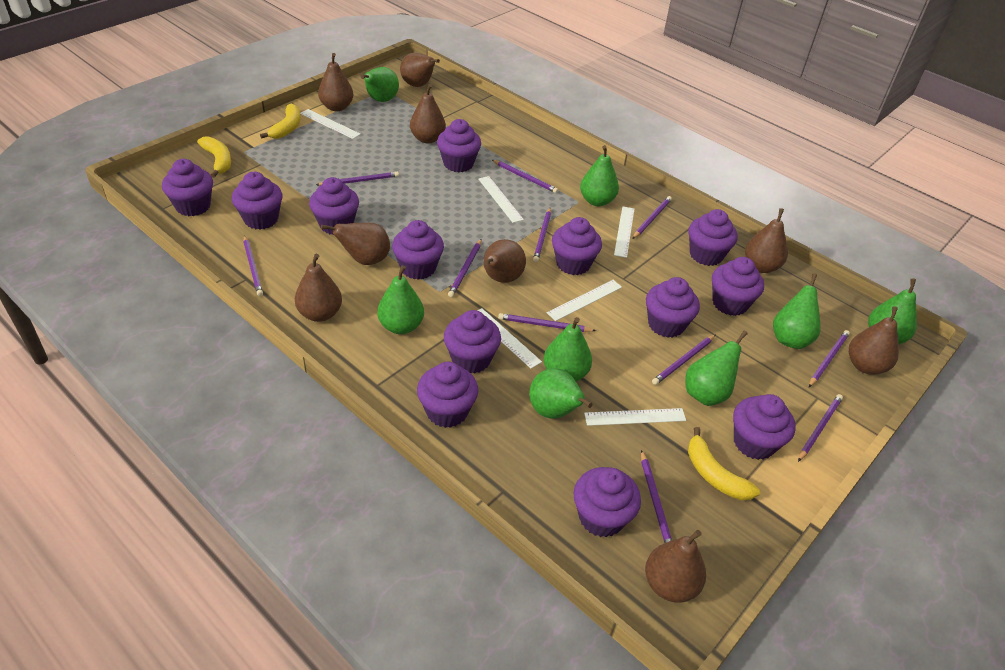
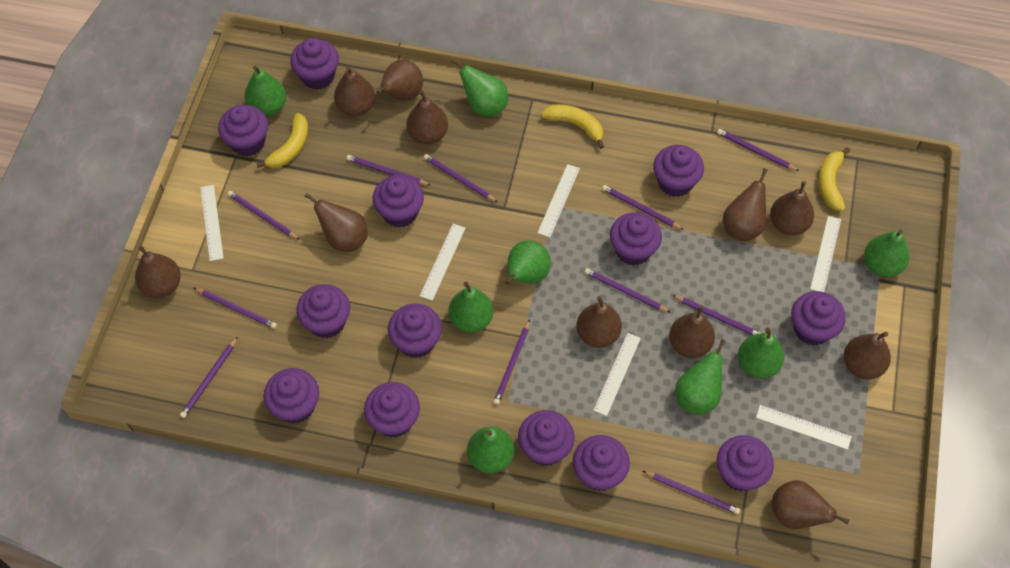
brown pear: [295,254,342,322] [318,53,353,111] [321,223,390,265] [400,53,440,87] [410,84,446,144] [483,239,526,283] [645,530,706,603] [745,208,788,273] [849,306,899,375] = 9 -> [135,246,181,298] [304,193,368,252] [334,66,375,116] [376,60,423,101] [406,90,448,144] [576,296,622,348] [669,306,715,358] [723,168,768,241] [770,181,814,235] [772,480,849,529] [844,332,891,379] = 11

